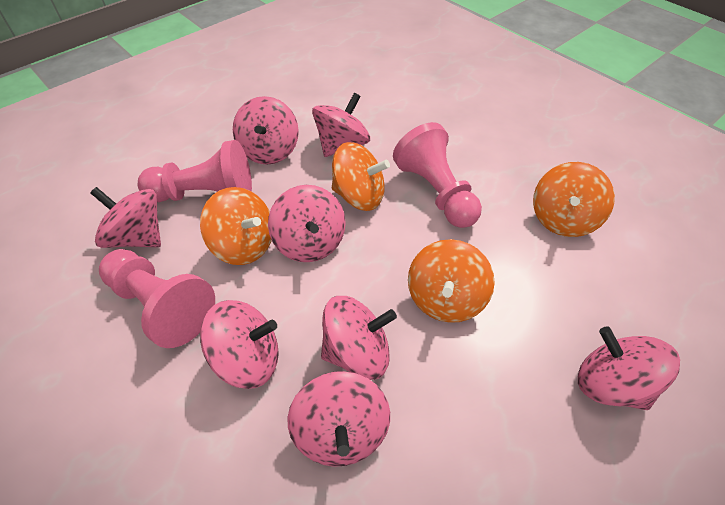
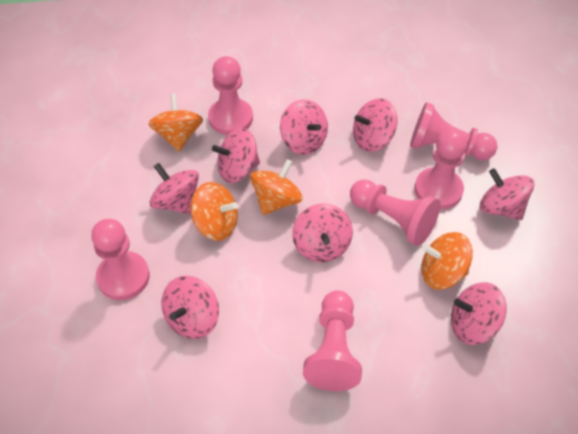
pink pawn: [99,249,215,348] [138,140,252,202] [393,122,482,228] = 3 -> [91,219,150,300] [208,56,253,135] [303,290,362,391] [350,179,440,246] [410,102,497,160] [415,129,467,210] = 6

